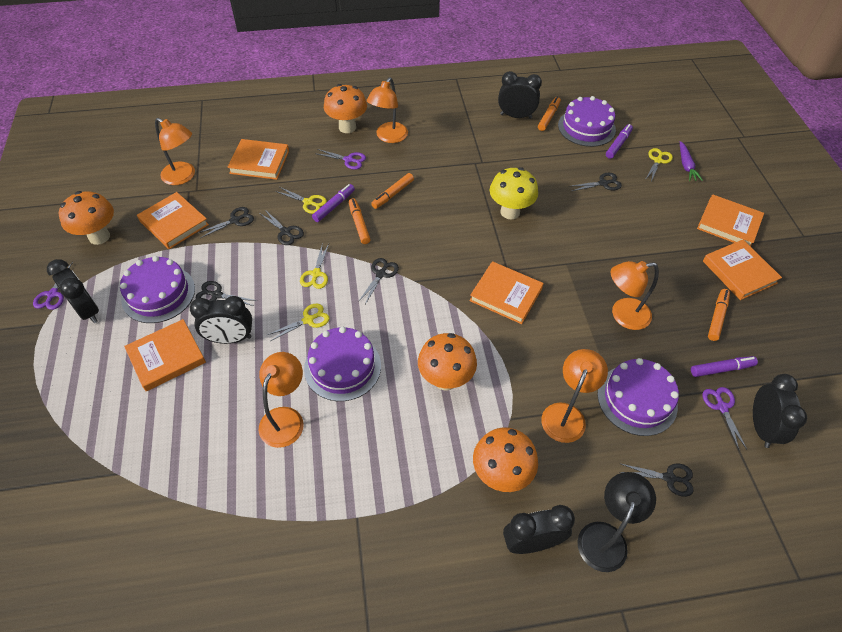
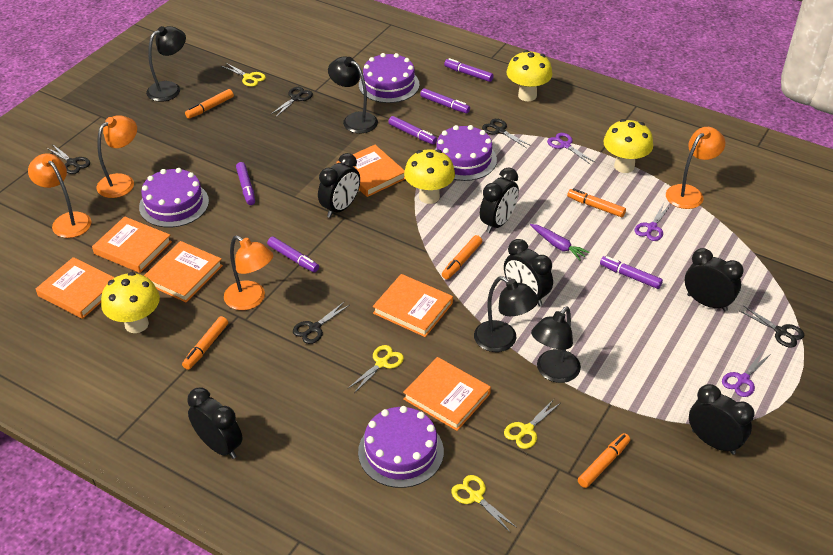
black clock: [47,259,99,323] [190,296,252,344] [498,71,542,119] [503,505,575,554] [753,374,807,448] = 5 -> [187,388,243,459] [318,153,360,218] [480,167,519,233] [504,239,553,306] [685,248,744,311] [689,384,754,454] = 6
black lamp: [578,472,656,572] = 1 -> [146,26,186,102] [328,56,378,133] [474,276,539,352] [531,306,581,383] = 4
black scissors: [195,281,257,306] [198,207,254,238] [259,210,304,245] [358,258,399,304] [569,173,622,191] [620,463,694,497] = 6 -> [47,144,90,174] [270,87,313,117] [293,302,349,344] [482,119,531,148] [740,306,804,347] = 5
orange lamp: [155,118,195,185] [259,352,303,448] [367,77,408,143] [541,349,608,443] [611,261,659,330] = 5 -> [28,153,91,238] [97,115,137,198] [224,235,273,310] [666,127,725,209] = 4
orange marker: [349,198,371,244] [371,173,414,209] [538,97,561,131] [708,289,730,341] = 4 -> [182,316,228,370] [185,89,234,119] [442,235,482,279] [567,188,626,217] [578,433,630,488] = 5
orange mushroom: [59,191,114,245] [324,84,367,133] [418,333,477,391] [473,427,538,492] = 4 -> none = 0
purple marker: [312,184,355,222] [606,124,633,159] [691,356,758,377] = 3 -> [236,162,255,205] [267,237,319,272] [388,116,437,145] [420,88,470,113] [444,58,494,82] [600,256,663,289] = 6
yellow mushroom: [490,167,538,219] = 1 -> [101,272,160,333] [404,149,455,204] [507,50,552,101] [603,119,653,173] = 4

